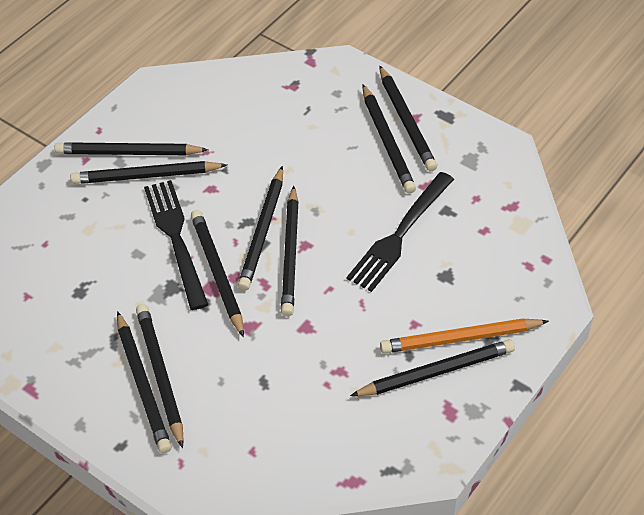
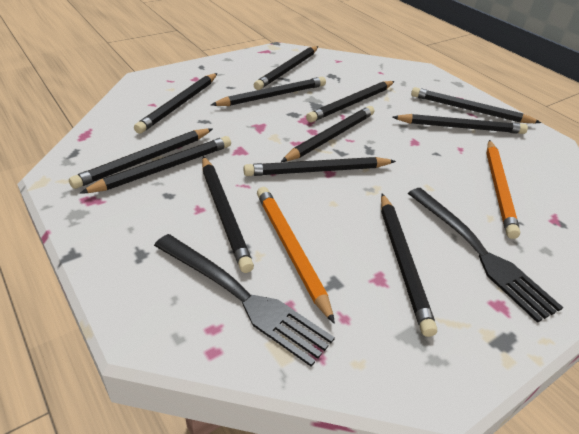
black pencil: [54,142,208,155] [70,161,227,184] [117,311,172,453] [136,304,184,448] [191,210,244,337] [238,166,283,291] [281,186,299,316] [350,339,515,396] [363,84,416,194] [379,66,437,171] = 10 -> [69,128,213,189] [80,136,231,194] [134,73,217,134] [202,156,254,273] [211,77,326,106] [243,157,396,176] [254,46,319,90] [281,106,375,162] [306,81,395,123] [381,193,437,337] [392,114,528,134] [411,87,541,123] = 12
orange pencil: [380,318,549,353] = 1 -> [257,187,335,324] [486,140,520,239] = 2

